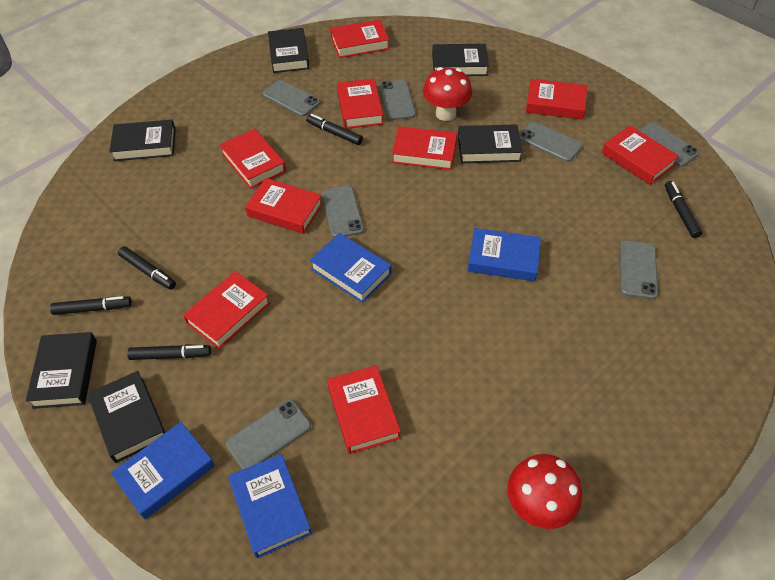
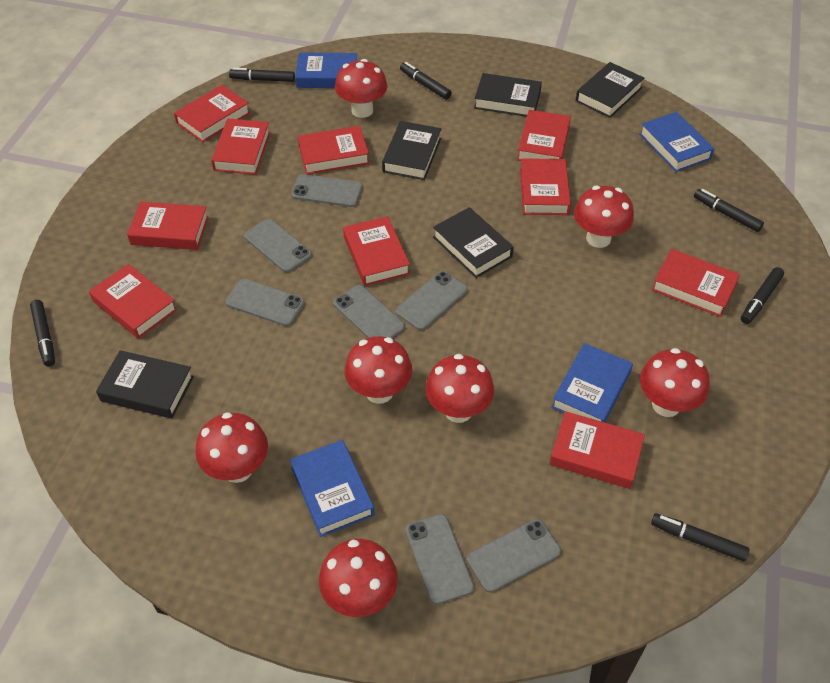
black book: [26,332,97,409] [87,371,165,463] [110,120,176,161] [268,28,310,73] [432,44,489,76] [458,124,523,163] = 6 -> [96,350,194,418] [382,121,441,180] [433,207,514,278] [474,73,542,117] [576,62,644,118] = 5
black marker: [50,296,132,315] [118,246,176,290] [127,344,211,360] [306,114,363,145] [665,181,703,238] = 5 -> [30,300,55,366] [229,68,295,82] [400,62,452,100] [651,513,749,561] [694,189,764,232] [741,267,784,324] = 6
red book: [183,271,270,349] [219,129,286,189] [245,178,323,234] [327,365,401,454] [330,19,389,58] [337,78,383,129] [392,126,457,170] [526,79,587,120] [602,125,679,185] = 9 -> [89,264,177,339] [127,201,209,250] [174,85,250,142] [211,119,271,175] [298,126,370,175] [343,216,410,286] [517,110,571,161] [520,158,571,215] [549,411,645,489] [652,249,740,317] = 10
red mushroom: [423,67,472,121] [507,454,582,529] = 2 -> [195,412,268,483] [319,539,398,617] [335,59,387,118] [345,336,412,404] [426,354,494,423] [574,185,634,248] [640,348,710,417] = 7

